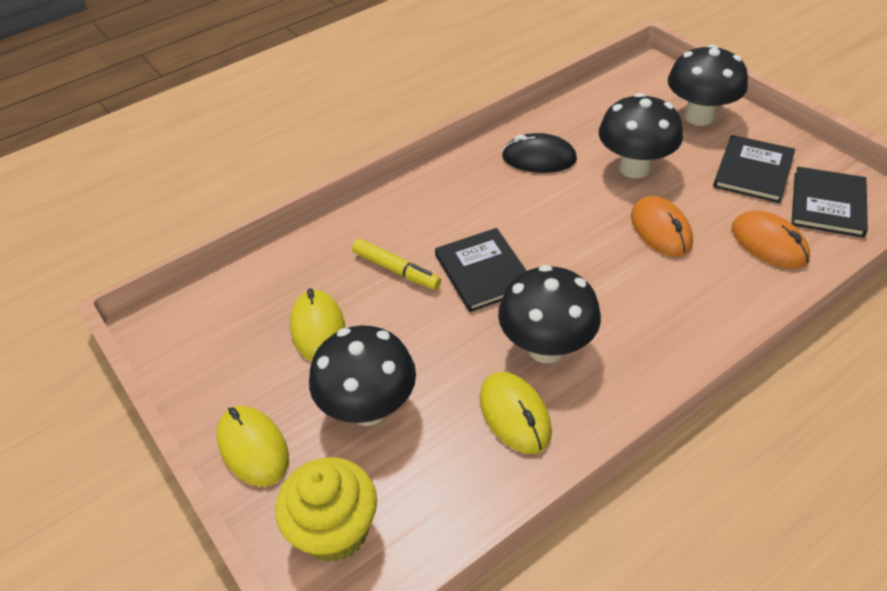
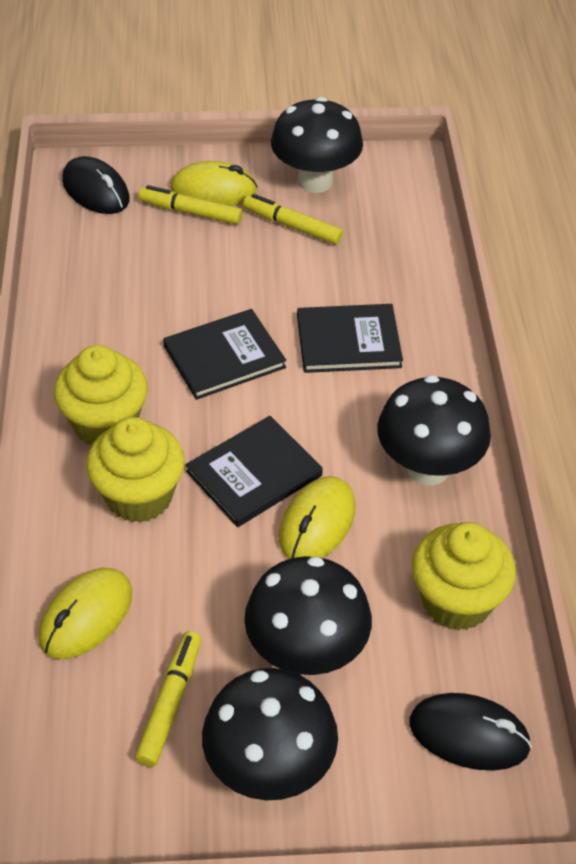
black mouse: [502,133,577,173] = 1 -> [62,156,130,214] [409,693,532,771] = 2
orange mouse: [631,196,693,257] [732,211,810,269] = 2 -> none = 0
yellow cupcake: [275,457,377,562] = 1 -> [54,345,148,446] [86,417,185,523] [412,522,516,631] = 3
yellow marker: [352,239,441,290] = 1 -> [135,631,201,767] [139,185,242,225] [243,194,343,244] = 3

